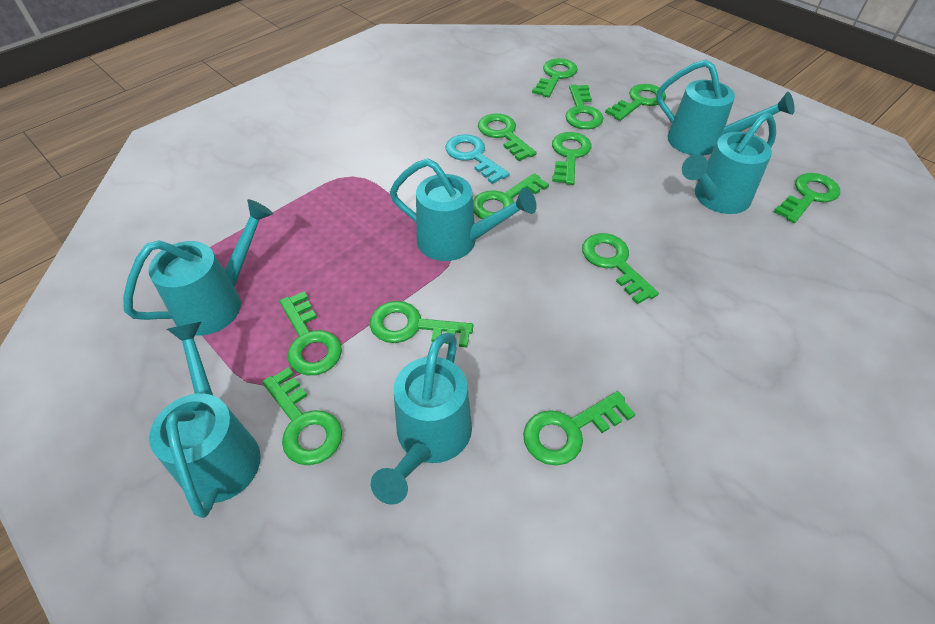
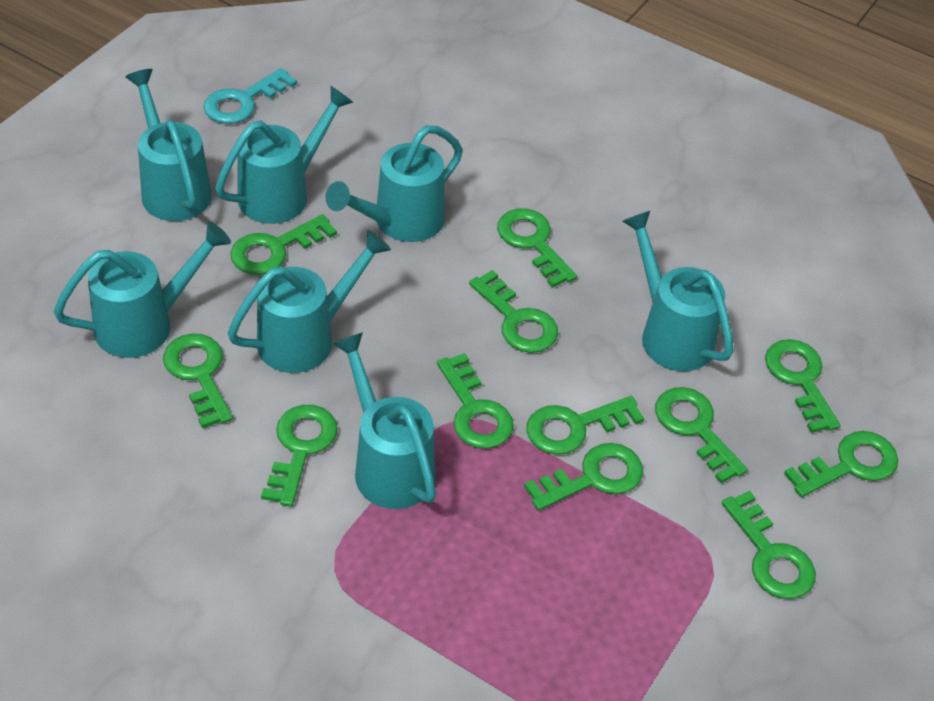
turquoise watering can: [123,199,273,336] [149,322,261,518] [371,333,472,505] [390,158,537,261] [656,60,795,156] [682,112,776,214] = 6 -> [54,222,231,358] [125,69,212,221] [215,86,353,224] [228,230,391,373] [326,125,463,242] [332,332,436,509] [622,211,734,371] = 7

